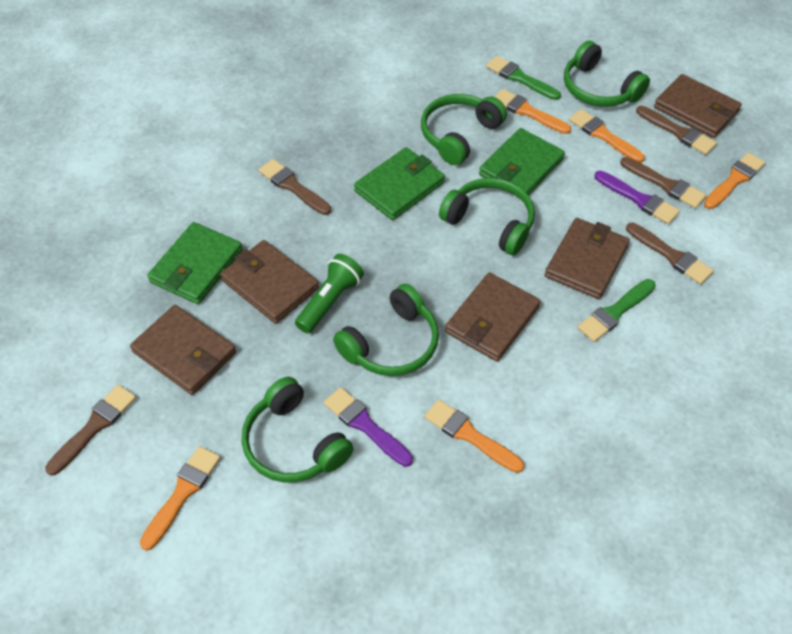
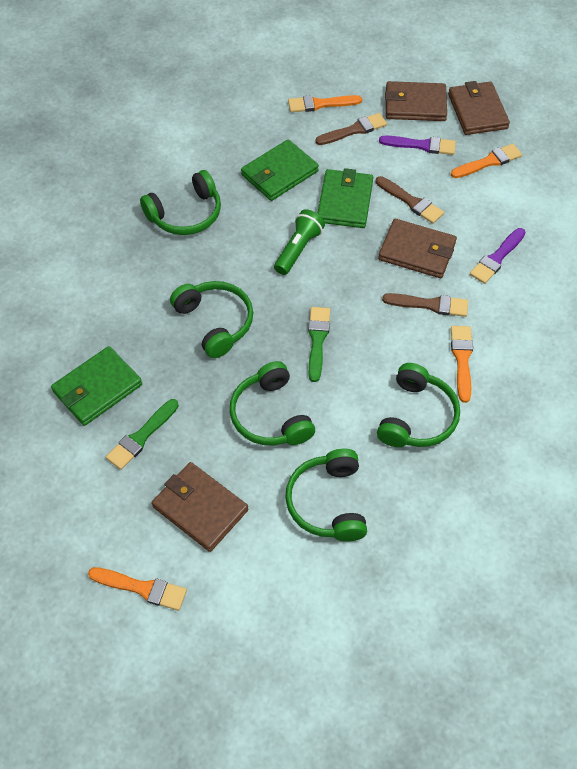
brown brush: [45,385,136,476] [259,159,331,215] [620,157,706,208] [626,223,714,284] [636,106,717,155] = 5 -> [315,113,387,145] [376,176,444,224] [382,293,468,317] = 3
brown wallet: [130,305,236,395] [220,240,319,324] [445,272,541,362] [545,218,630,299] [654,74,742,138] = 5 -> [152,462,248,552] [378,219,457,278] [385,81,447,121] [448,81,510,135] = 4
orange brush: [140,446,221,551] [424,399,524,473] [495,89,571,134] [569,109,645,163] [704,152,765,209] = 5 -> [88,567,187,611] [288,95,362,112] [451,144,522,178] [451,326,473,403] = 4

